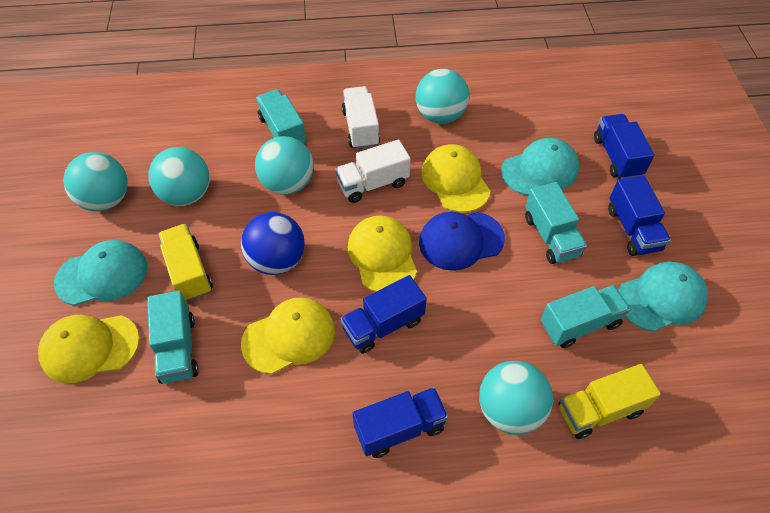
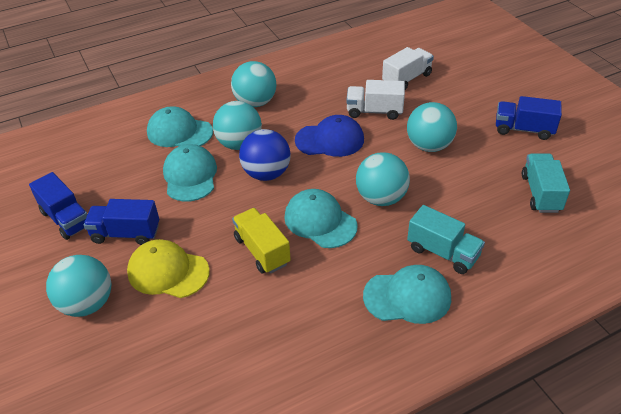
blue truck: [341,275,427,354] [352,387,448,458] [594,114,654,179] [608,175,671,256] = 4 -> [29,172,88,240] [84,199,159,245] [496,96,562,140] = 3
turquoise cap: [54,240,147,306] [501,138,580,196] [618,261,708,332] = 3 -> [147,106,213,147] [163,144,217,202] [284,189,358,248] [363,265,451,324] = 4
turquoise truck: [148,291,199,384] [256,89,306,143] [525,182,587,264] [541,285,630,348] = 4 -> [407,205,485,274] [522,154,570,213] = 2
yellow cap: [38,315,140,383] [241,297,335,374] [348,215,417,292] [421,144,490,213] = 4 -> [127,239,210,298] = 1
yellow truck: [158,224,213,302] [558,364,661,439] = 2 -> [232,208,291,274] = 1

